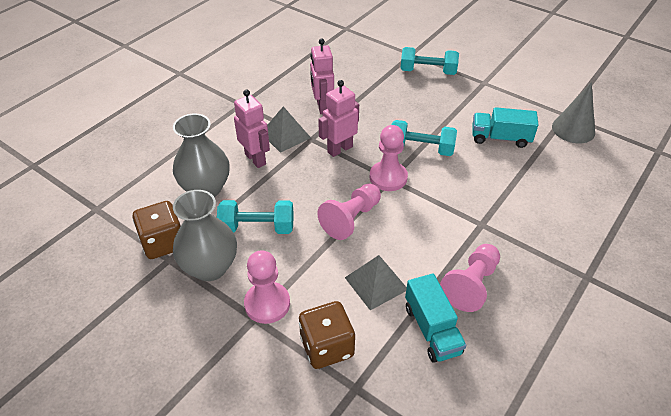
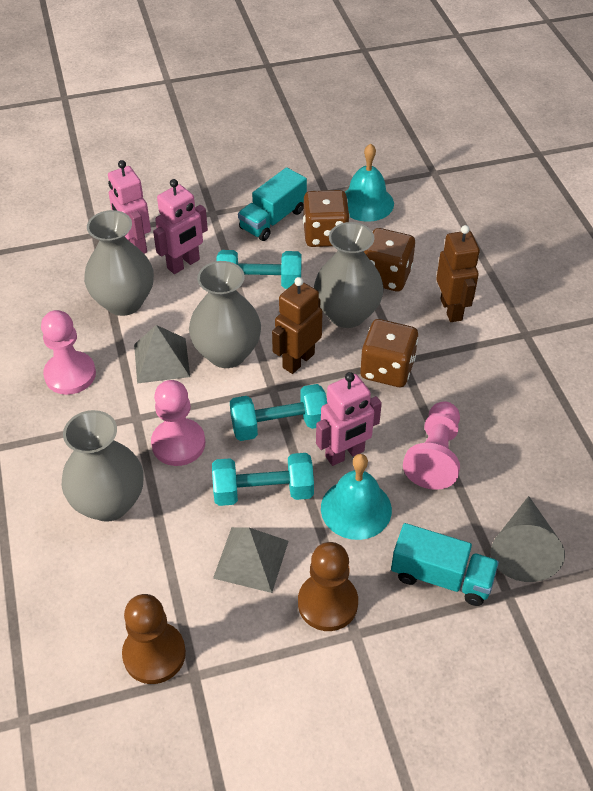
brown dice: [133,201,181,259] [299,301,355,369] = 2 -> [303,190,350,247] [360,319,418,387] [364,228,415,292] = 3
brown pawn: none = 0 -> [122,594,186,684] [298,542,358,631] = 2
brown robot: none = 0 -> [272,277,323,374] [436,225,480,322] = 2
grey vase: [173,114,230,197] [173,190,237,281] = 2 -> [61,410,143,522] [84,210,154,316] [189,261,261,368] [314,222,384,328] = 4
pink pawn: [244,250,290,324] [317,184,381,240] [370,125,408,191] [440,244,500,312] = 4 -> [41,310,96,395] [151,380,205,466] [403,401,460,490] = 3
turquoise bell: none = 0 -> [321,454,392,540] [345,143,394,222] = 2

